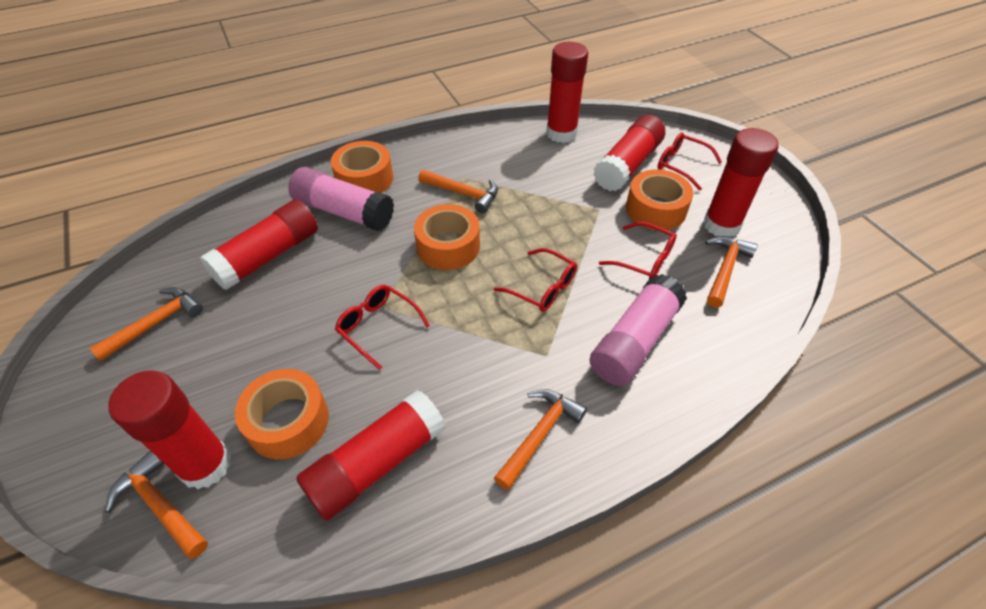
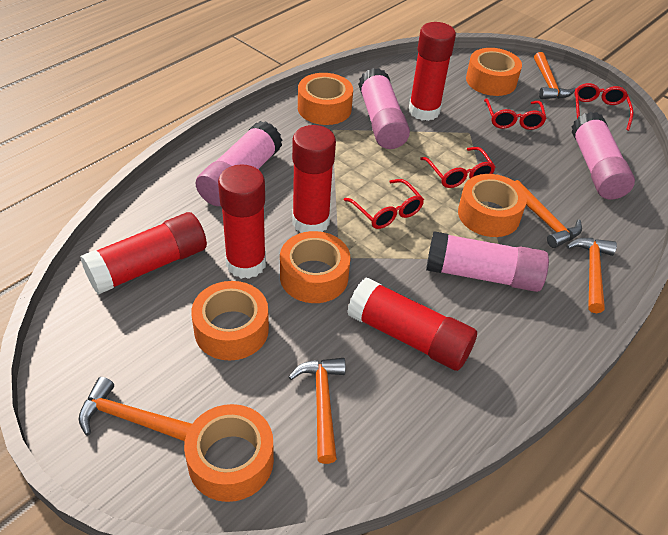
orange tape: [235,369,329,459] [331,141,393,193] [414,204,480,270] [626,169,694,230] = 4 -> [184,404,274,502] [191,281,269,360] [280,231,351,303] [298,73,353,125] [458,174,527,237] [466,48,522,96] = 6
pink glue stick: [288,167,394,231] [590,274,687,386] = 2 -> [195,121,282,206] [358,68,410,149] [426,231,549,292] [572,112,635,199] = 4
red glue stick: [108,370,232,489] [200,200,318,290] [296,390,446,521] [546,42,588,143] [593,115,665,191] [703,128,779,237] = 6 -> [80,212,207,295] [218,164,266,279] [292,125,336,233] [347,277,477,371] [409,22,456,121] = 5

